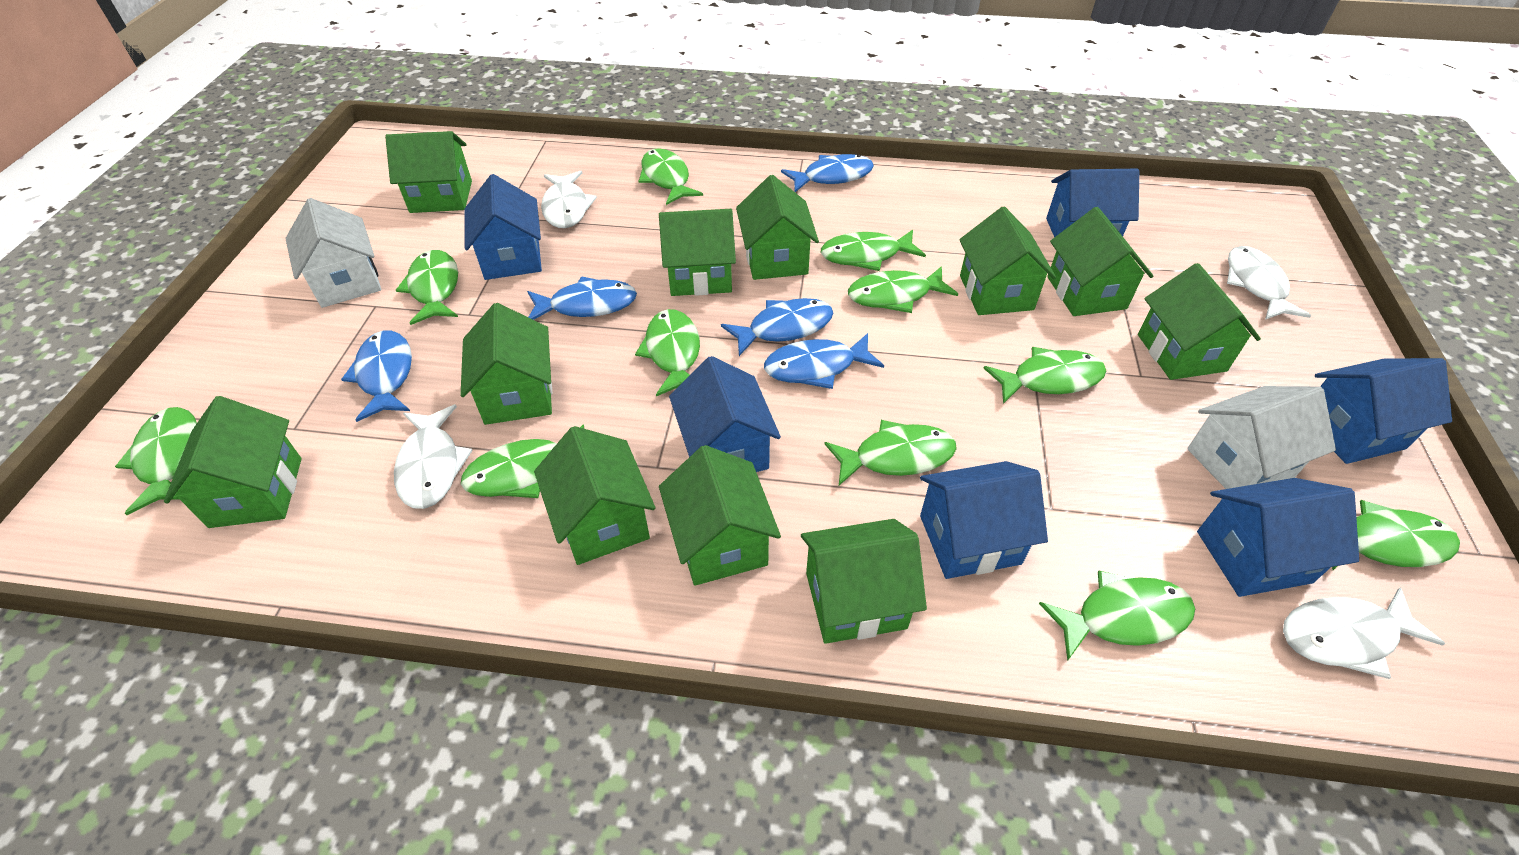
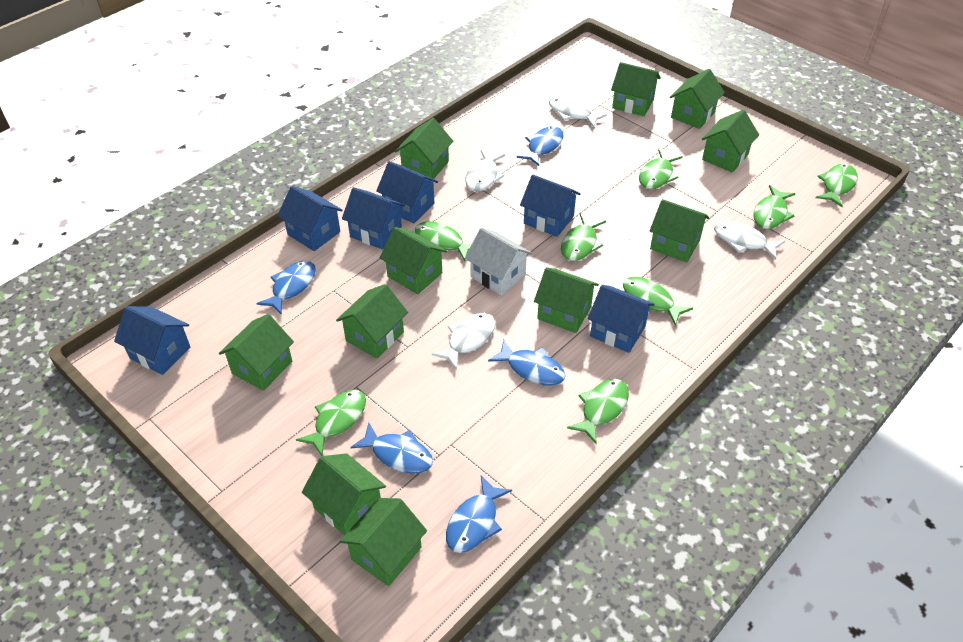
green fish: [115,407,197,515] [396,250,458,325] [461,424,584,498] [635,309,700,396] [639,148,703,205] [821,230,926,271] [824,420,957,485] [848,266,958,313] [983,347,1106,404] [1039,571,1195,661] [1332,500,1460,570] = 11 -> [296,390,366,456] [415,221,472,261] [561,213,606,261] [567,379,629,445] [623,277,693,326] [639,149,683,189] [754,185,795,229] [816,164,858,207] = 8
white house: [285,198,381,308] [1187,386,1336,489] = 2 -> [465,228,532,296] = 1

